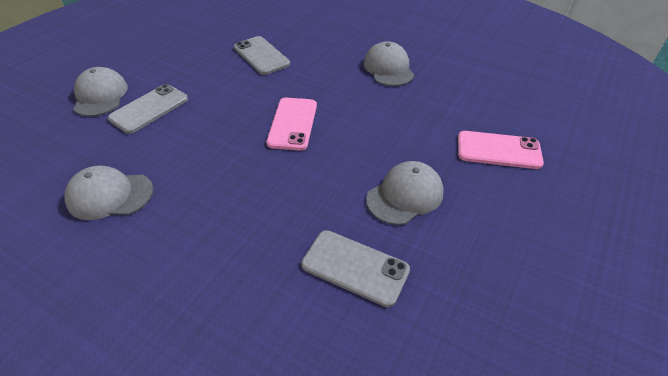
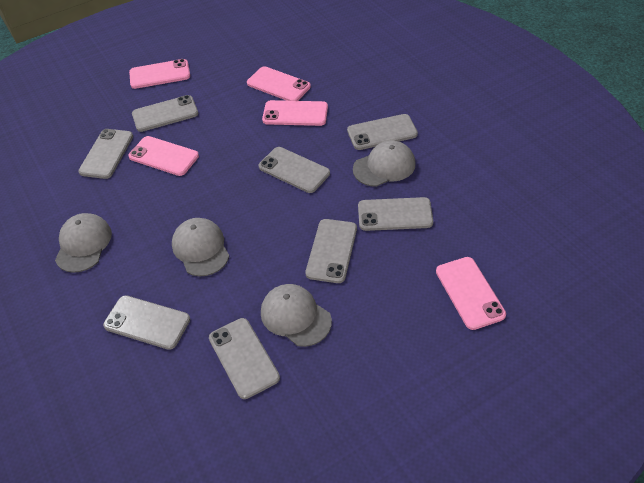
grey phone: [108,84,188,134] [234,36,290,75] [301,230,410,307] = 3 -> [78,129,133,179] [103,295,190,350] [132,95,198,132] [209,318,280,399] [259,147,330,193] [305,219,357,283] [347,114,418,150] [358,197,433,231] = 8
pink phone: [266,98,317,151] [458,131,544,169] = 2 -> [128,136,199,176] [129,59,190,89] [247,66,311,101] [262,100,328,126] [436,257,506,330] = 5

